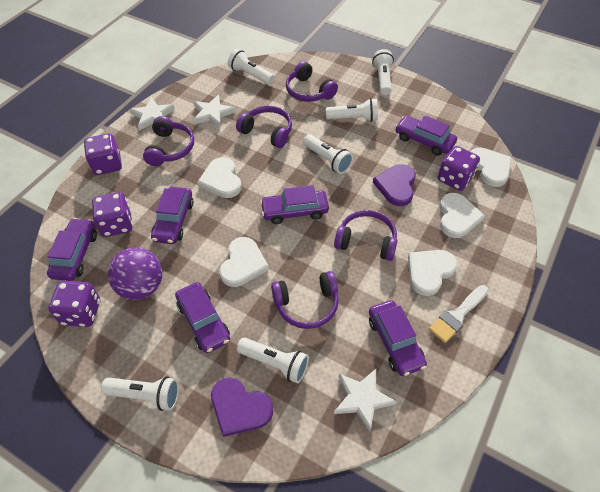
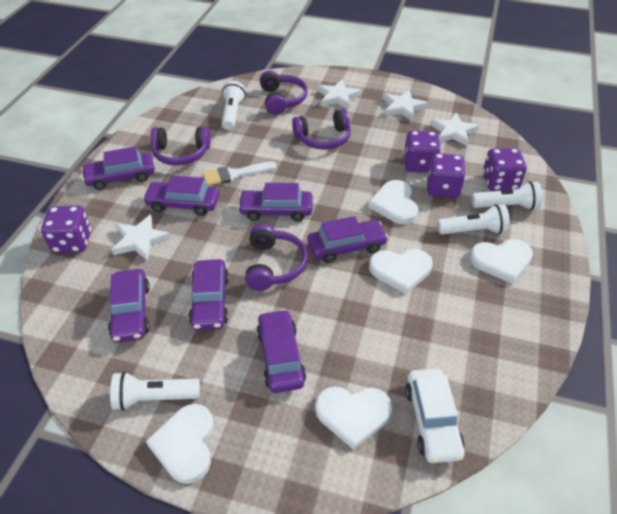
purple ball: [108,248,162,300] = 1 -> none = 0
purple car: [47,218,97,281] [151,187,194,244] [175,282,230,353] [260,185,329,224] [369,300,427,376] [395,115,457,156] = 6 -> [81,146,155,190] [108,269,150,343] [143,175,219,216] [189,259,229,330] [238,183,313,222] [256,309,306,393] [308,216,388,263] = 7
purple headphones: [143,116,194,166] [236,106,292,148] [271,271,339,329] [286,61,338,102] [334,210,397,261] = 5 -> [150,127,211,166] [245,224,308,291] [260,70,308,115] [292,109,351,149] = 4
purple heart: [211,377,273,437] [373,164,416,206] = 2 -> none = 0
white car: none = 0 -> [405,368,465,463] = 1
white flashlight: [101,376,179,411] [228,49,274,85] [237,338,309,384] [303,134,353,174] [326,98,378,122] [372,49,394,95] = 6 -> [110,372,200,411] [222,81,246,130] [437,204,510,235] [472,181,542,210] = 4
white star: [130,97,175,131] [193,95,236,128] [334,369,397,432] = 3 -> [112,214,171,261] [318,79,362,109] [383,90,428,121] [430,112,480,147] = 4

